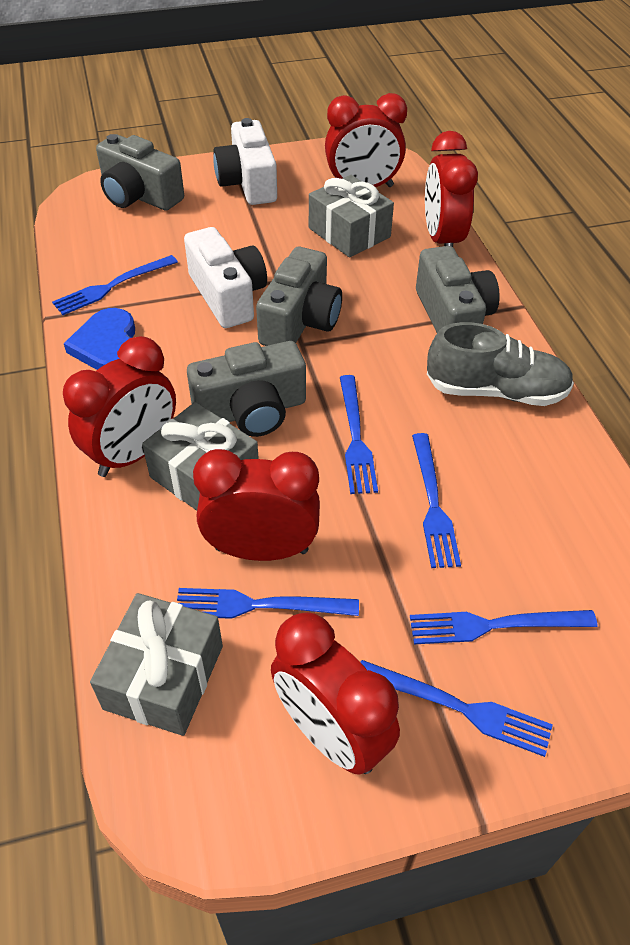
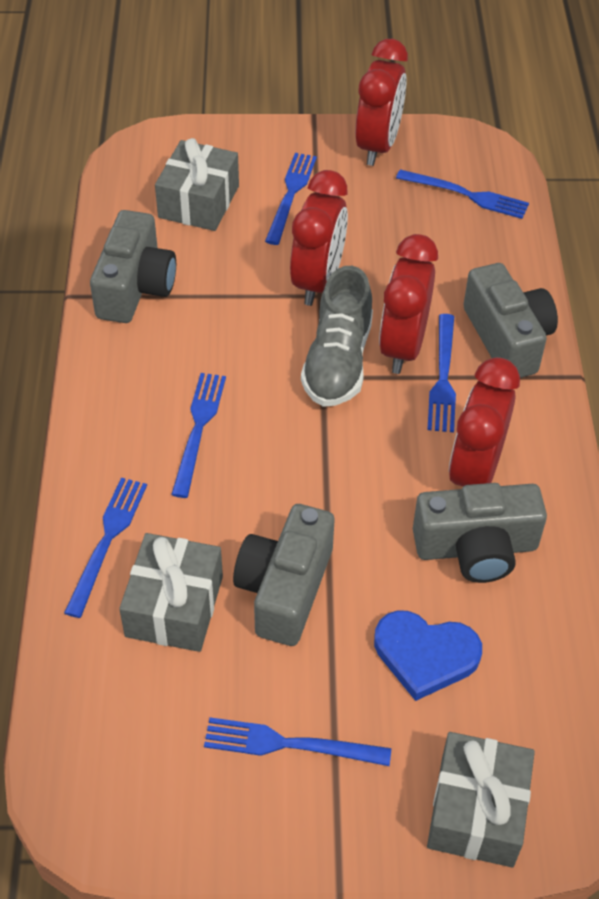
red clock: [63,336,176,477] [193,449,320,561] [271,612,400,775] [325,93,407,187] [425,131,478,247] = 5 -> [290,170,348,306] [355,39,408,166] [379,234,438,374] [449,357,520,487] = 4
white camera: [184,227,267,328] [213,118,277,205] = 2 -> none = 0

